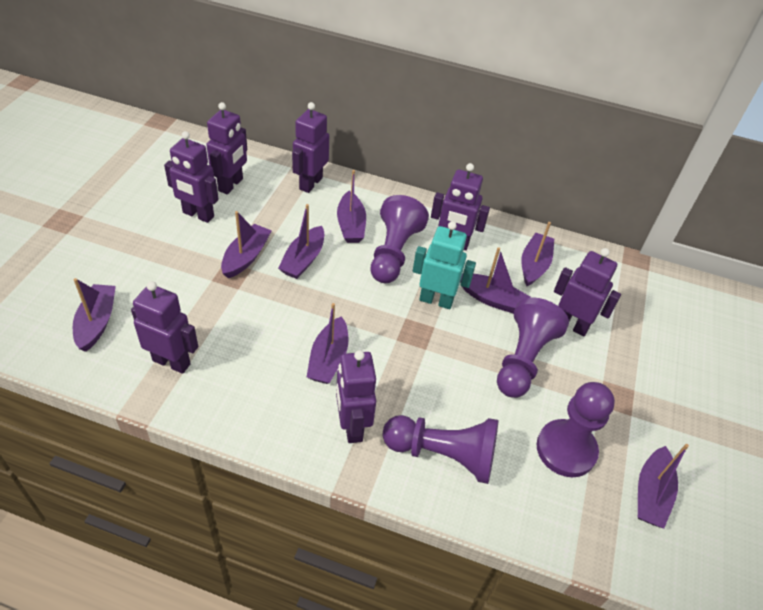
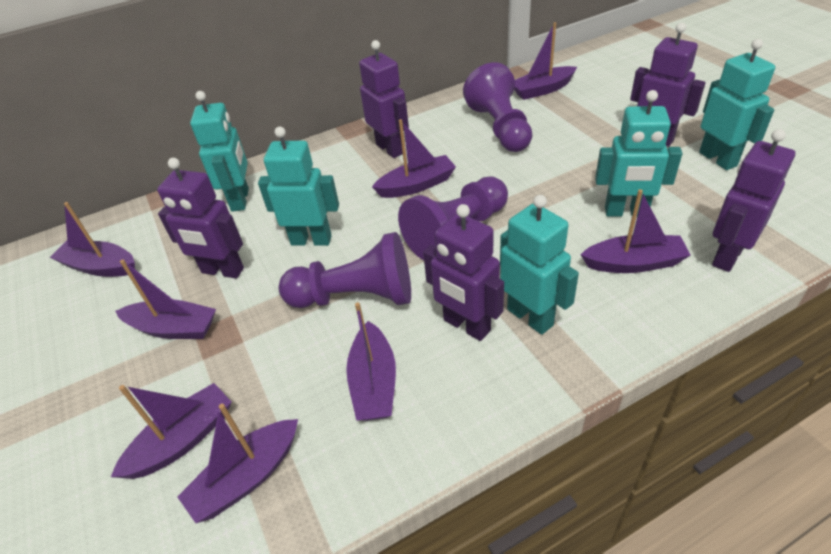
purple pawn: [371,195,429,284] [383,415,498,484] [497,297,569,398] [537,382,615,477] = 4 -> [279,232,411,308] [398,177,508,260] [463,62,532,152] = 3
purple robot: [131,281,198,374] [164,131,219,223] [206,102,247,195] [292,102,329,193] [336,350,376,443] [431,163,490,251] [554,248,621,336] = 7 -> [157,158,244,278] [359,40,409,158] [423,204,504,341] [630,23,706,147] [712,129,795,272] = 5
turquoise robot: [413,221,476,309] = 1 -> [190,91,249,212] [258,127,339,246] [500,195,579,335] [595,90,682,217] [699,39,775,170] = 5

